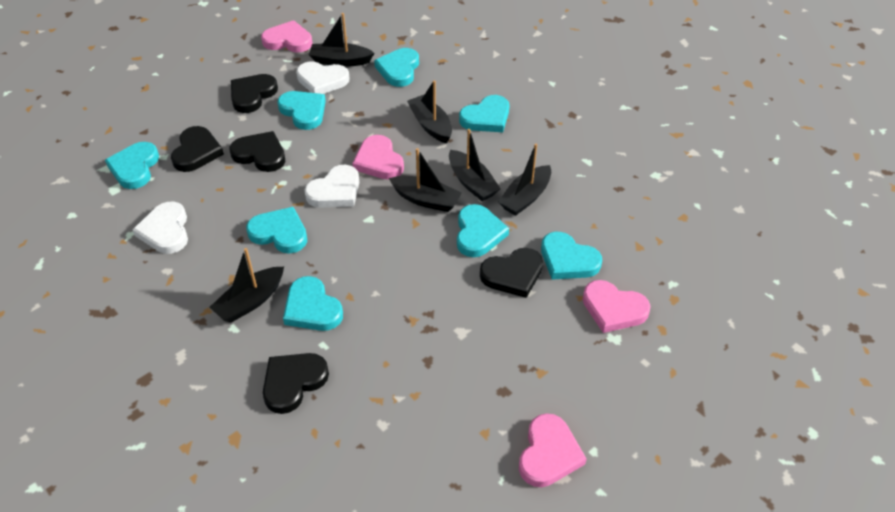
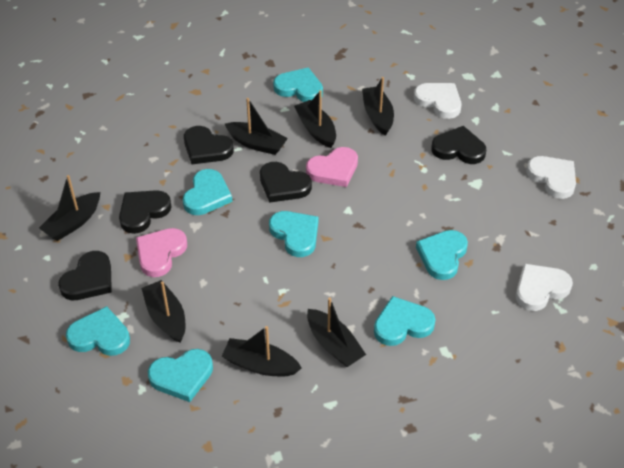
black boat: [210,248,284,323] [309,13,374,67] [389,148,462,212] [407,80,452,143] [449,129,501,201] [498,144,551,216] = 6 -> [39,175,100,241] [141,280,185,343] [222,326,302,376] [225,98,288,155] [294,90,336,148] [307,297,366,367] [362,77,394,136] = 7
pink heart: [261,20,312,52] [352,135,404,179] [519,413,587,487] [583,280,651,333] = 4 -> [136,228,187,277] [306,147,358,187] = 2
turquoise heart: [105,142,159,189] [246,207,307,254] [278,91,326,130] [283,276,343,331] [374,48,419,87] [457,204,509,257] [459,95,509,132] [541,232,602,280] = 8 -> [66,306,130,356] [148,349,213,402] [183,169,233,215] [269,211,318,257] [273,67,323,102] [374,296,436,346] [416,230,468,280] = 7

